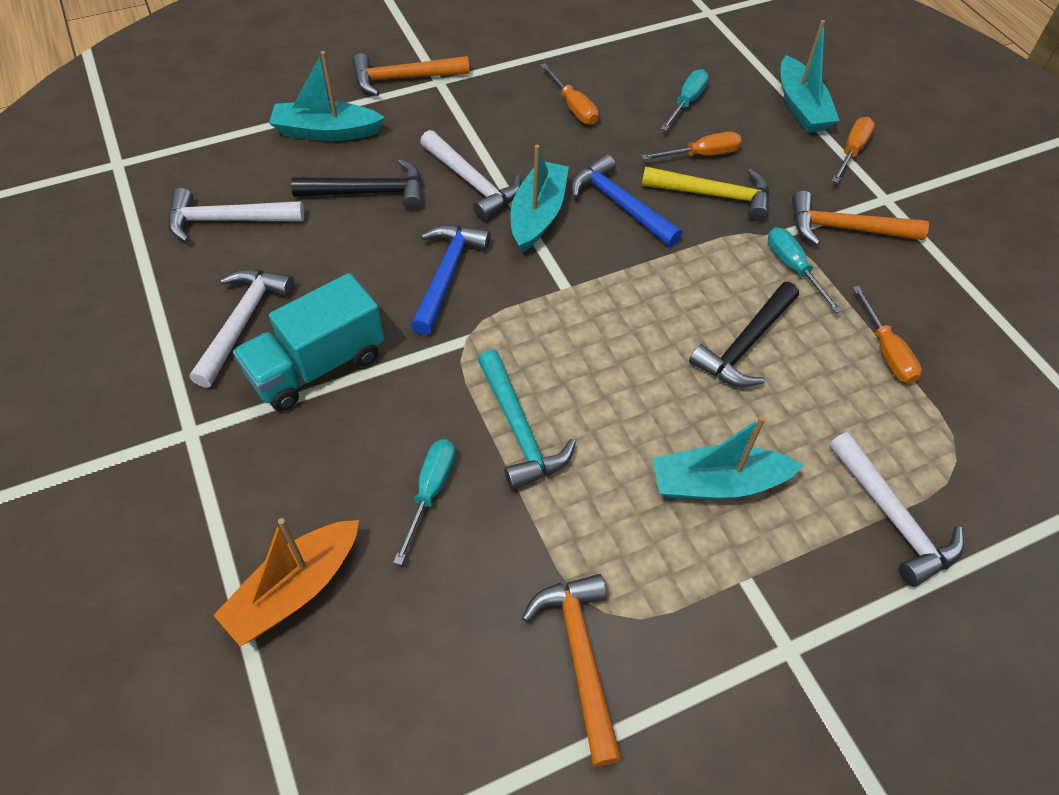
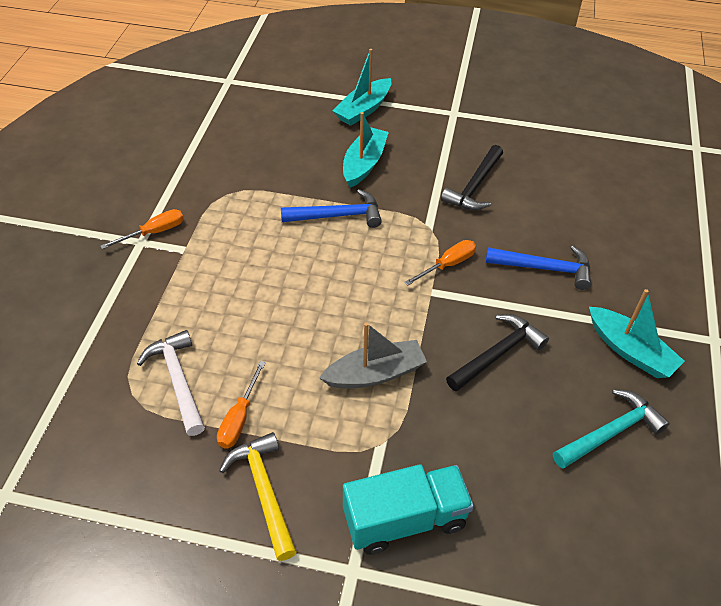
grey boat: none = 0 -> [319,322,427,388] = 1
orange boat: [213,518,359,646] = 1 -> none = 0
orange hammer: [352,53,469,96] [522,574,622,766] [792,191,929,245] = 3 -> none = 0
orange screwdriver: [540,63,598,125] [641,132,742,160] [832,117,875,183] [852,286,922,384] = 4 -> [100,209,184,249] [217,361,265,448] [404,240,476,286] = 3
turquoise boat: [269,51,385,141] [511,145,569,252] [652,416,803,500] [781,20,840,133] = 4 -> [332,49,391,126] [343,112,389,188] [589,289,685,378] = 3
turquoise screwdriver: [393,439,455,565] [661,69,709,131] [768,227,842,313] = 3 -> none = 0
white hammer: [168,188,304,242] [190,269,294,388] [420,130,521,220] [829,432,964,587] = 4 -> [137,330,205,436] = 1

